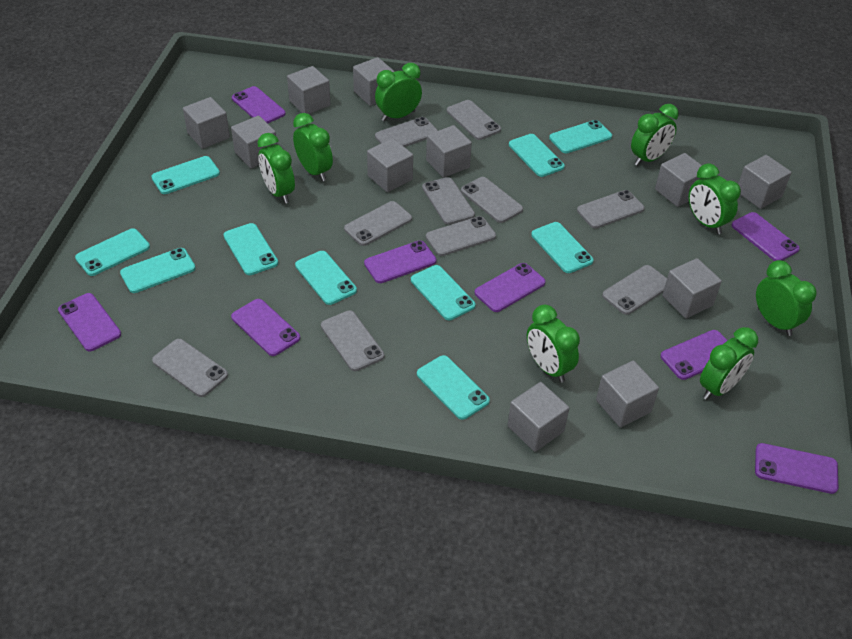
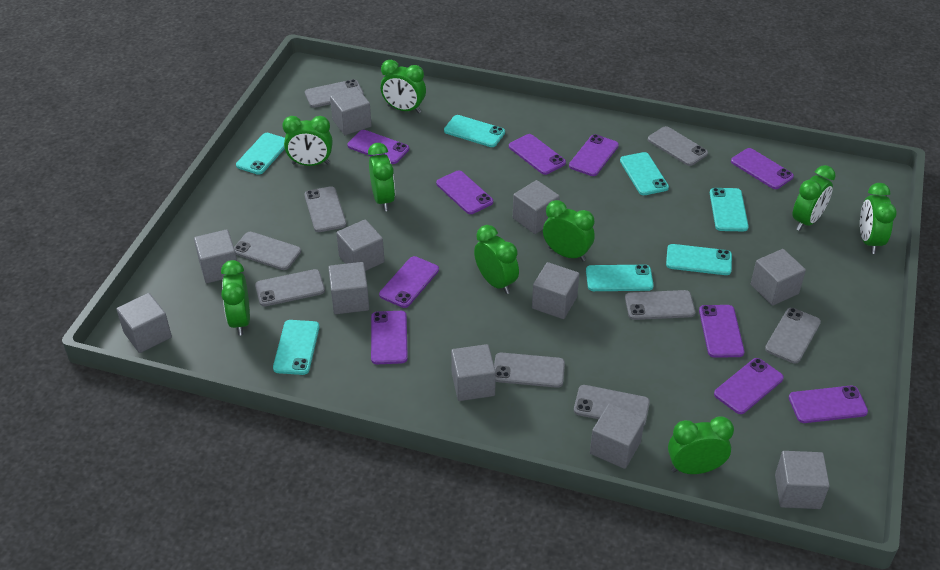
green clock: [257,133,295,203] [293,113,333,181] [375,63,422,121] [527,305,580,383] [631,104,679,166] [689,163,741,234] [700,327,758,400] [756,260,817,336] = 8 -> [221,260,250,335] [282,116,333,166] [368,143,395,211] [381,60,426,113] [474,225,519,294] [543,200,595,261] [668,416,734,474] [792,165,836,231] [860,183,897,254] = 9
grey phone: [152,339,228,397] [321,310,384,371] [344,201,412,246] [375,117,438,147] [422,177,475,225] [426,216,496,256] [447,100,501,140] [461,177,523,223] [577,190,645,228] [602,265,667,315] = 10 -> [234,232,301,270] [255,269,325,307] [304,186,346,232] [305,79,364,108] [494,353,565,388] [574,385,650,426] [625,290,695,320] [648,126,708,166] [765,308,821,364] = 9
purple phone: [58,293,121,351] [231,299,300,356] [232,86,286,123] [364,240,436,283] [475,263,546,312] [660,330,728,380] [731,212,800,261] [755,443,839,494] = 8 -> [348,130,409,164] [371,311,408,364] [379,256,439,308] [436,170,493,214] [509,134,566,175] [569,134,619,176] [699,305,744,358] [714,358,784,414] [731,148,794,189] [789,386,868,423] = 10
turquoise phone: [75,228,150,276] [120,248,196,293] [151,156,220,194] [223,223,278,275] [295,251,357,305] [411,265,475,320] [417,355,490,420] [509,134,565,177] [531,222,594,273] [549,120,612,153] = 10 -> [236,133,285,175] [273,320,319,375] [444,115,505,147] [586,265,654,291] [620,152,669,195] [666,244,732,275] [710,188,749,231] = 7

